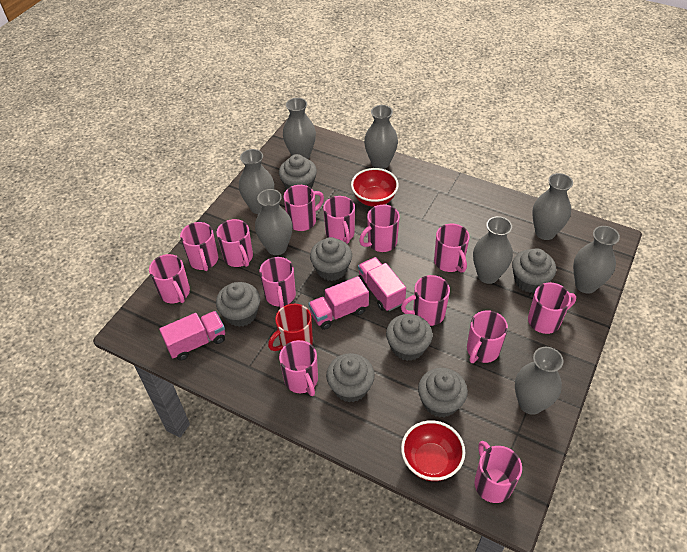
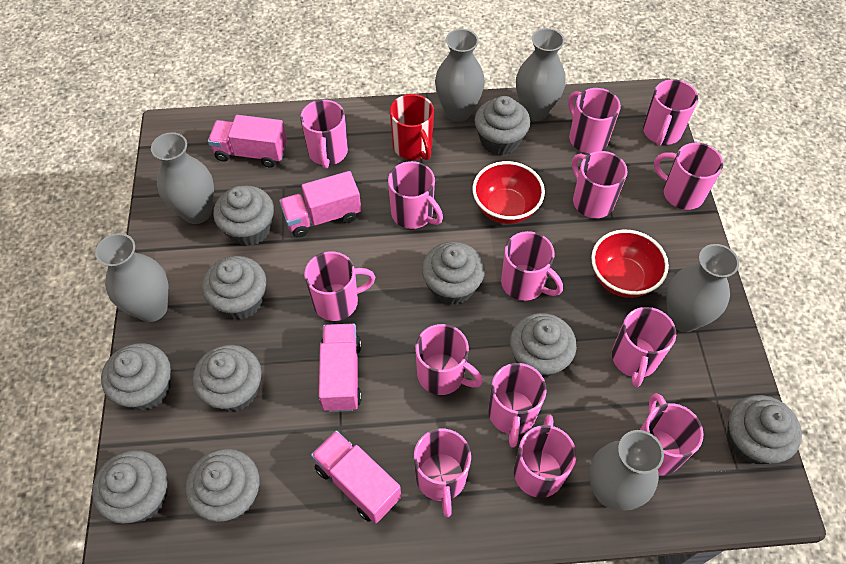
grey cupcake: [216,282,260,327] [279,154,317,189] [310,237,352,281] [326,353,375,402] [386,314,433,361] [418,368,468,418] [512,248,556,293] = 7 -> [92,450,168,524] [101,343,171,410] [186,449,260,522] [193,345,262,412] [202,256,266,320] [213,185,274,246] [422,242,485,305] [474,96,530,155] [510,313,577,379] [727,395,802,465] = 10
grey vase: [239,149,274,214] [255,189,293,255] [283,98,316,159] [364,105,398,169] [473,216,513,284] [515,347,563,415] [532,173,573,240] [573,226,620,294] = 8 -> [95,233,169,322] [151,132,214,224] [435,29,485,122] [516,28,566,121] [589,430,664,511] [666,244,739,332] = 6
pink mug: [149,254,190,303] [180,222,218,271] [216,219,253,267] [259,257,296,309] [279,340,318,396] [284,185,324,231] [323,196,355,244] [359,205,400,252] [401,275,450,326] [434,223,470,273] [467,310,508,363] [474,441,522,503] [528,282,576,334] = 13 -> [300,100,348,169] [304,251,375,321] [388,161,443,229] [414,429,471,517] [415,324,483,395] [488,363,547,448] [501,231,563,301] [514,415,576,498] [568,88,621,153] [572,151,627,218] [612,307,676,387] [640,393,703,476] [643,79,698,146] [654,143,723,210] = 14
pink truck: [159,311,225,361] [308,276,369,330] [358,257,406,311] = 3 -> [208,115,287,168] [279,171,361,238] [311,431,401,523] [319,324,362,412] = 4

